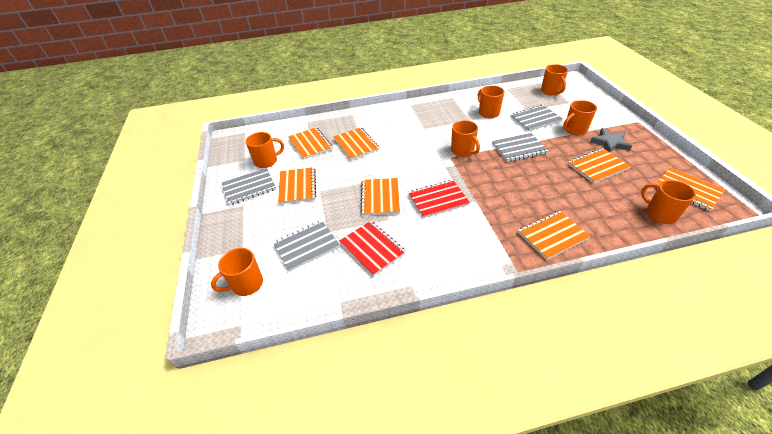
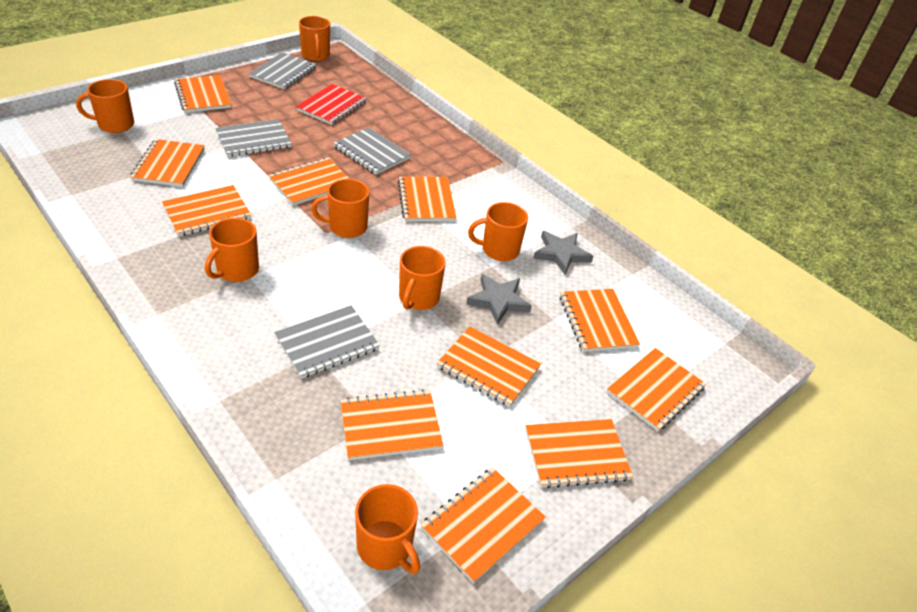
grey star: [590,128,632,152] = 1 -> [466,274,532,325] [533,231,593,275] = 2
orange notebook: [278,167,316,204] [288,127,333,160] [333,127,379,160] [360,178,400,216] [518,211,591,260] [568,148,631,184] [656,167,725,211] = 7 -> [130,139,205,187] [162,185,251,236] [174,75,231,113] [269,157,350,206] [340,389,443,460] [398,177,457,221] [421,467,546,583] [437,326,541,407] [525,419,633,489] [560,289,640,352] [607,348,706,431] = 11
red notebook: [339,221,406,276] [409,180,470,218] = 2 -> [296,84,367,125] = 1

